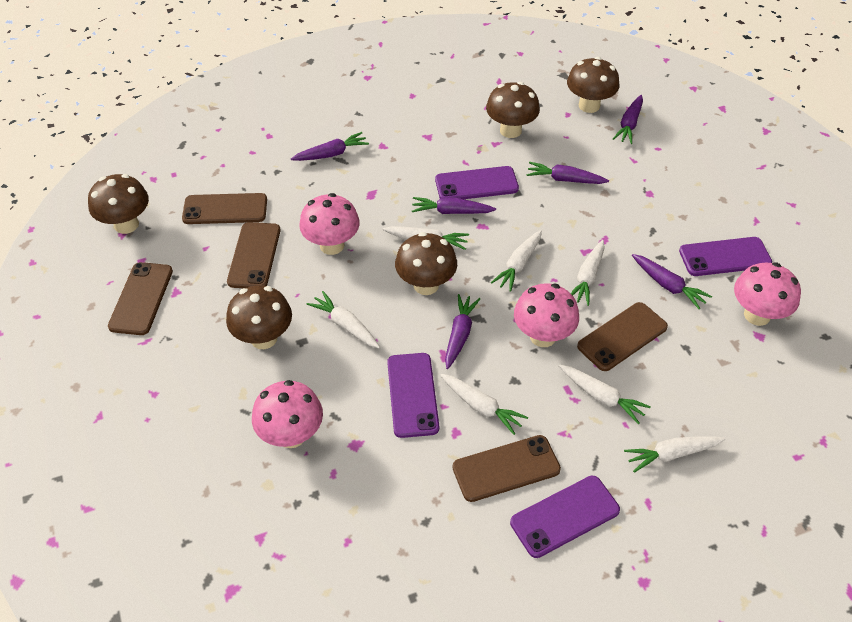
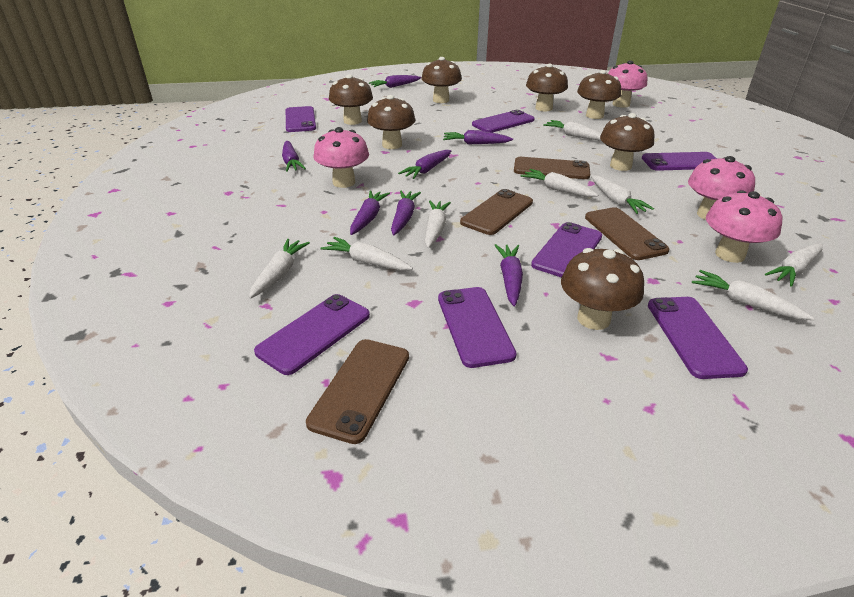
brown mushroom: [88,174,149,234] [226,285,292,349] [395,232,457,295] [486,82,540,138] [567,57,619,113] = 5 -> [329,74,373,125] [367,95,416,149] [421,57,462,103] [526,64,568,111] [561,248,644,330] [577,70,621,119] [600,113,655,171] = 7
brown phone: [108,262,173,335] [182,193,267,224] [227,222,280,288] [452,435,561,502] [577,302,668,371] = 5 -> [306,339,409,444] [460,189,533,235] [514,157,590,179] [585,207,670,260] = 4
purple carrot: [291,132,369,161] [412,197,496,214] [445,294,480,369] [527,162,609,184] [613,95,643,144] [632,254,712,309] = 6 -> [282,141,306,172] [350,190,390,235] [369,75,421,88] [391,191,421,235] [398,150,451,179] [443,130,513,144] [494,244,523,306] = 7
purple phone: [387,353,439,438] [435,166,519,199] [510,475,620,558] [679,237,772,276] = 4 -> [254,294,370,375] [286,106,316,132] [438,287,517,368] [472,110,535,133] [531,222,602,278] [642,152,717,171] [648,297,748,379] = 7
white carrot: [307,291,380,348] [383,226,469,250] [440,374,528,435] [491,230,542,292] [559,365,651,424] [571,240,605,306] [624,436,725,473] = 7 -> [249,239,310,299] [320,237,413,271] [425,201,451,248] [520,169,598,197] [543,120,602,140] [591,175,654,214] [692,270,814,320] [765,243,823,287] = 8

